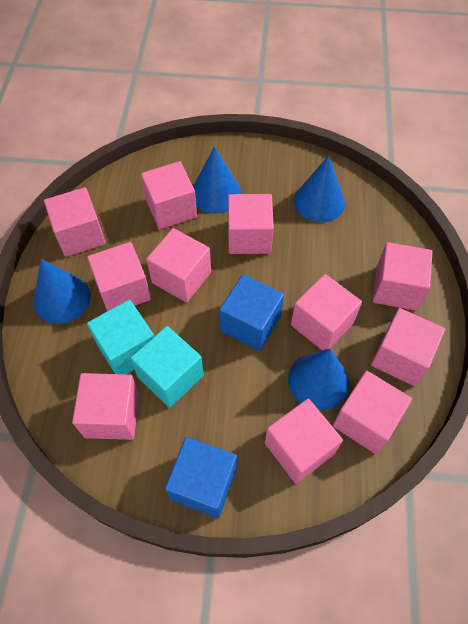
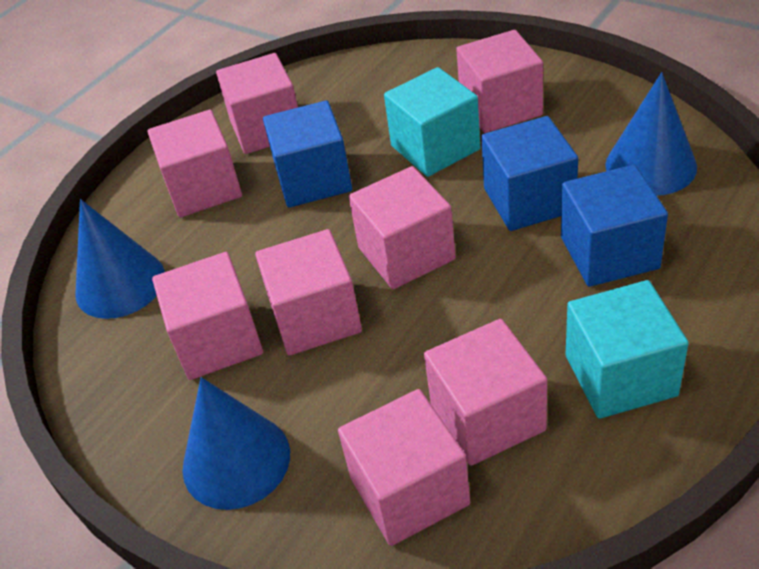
blue cone: [34,259,90,324] [193,147,242,214] [288,348,349,410] [294,156,345,222] = 4 -> [76,199,165,319] [182,377,290,510] [605,72,697,196] = 3
blue cube: [165,437,237,518] [219,274,284,351] = 2 -> [263,100,352,208] [481,116,578,231] [561,165,668,287] = 3
pink cube: [44,187,106,257] [72,373,139,440] [87,242,151,311] [141,161,197,229] [146,228,211,303] [228,194,274,254] [265,399,343,484] [291,274,362,350] [333,371,412,454] [371,308,445,386] [373,242,433,311] = 11 -> [148,110,242,217] [152,252,263,380] [216,53,298,154] [255,229,362,356] [338,389,470,546] [349,166,456,289] [424,319,547,466] [456,30,543,133] = 8

